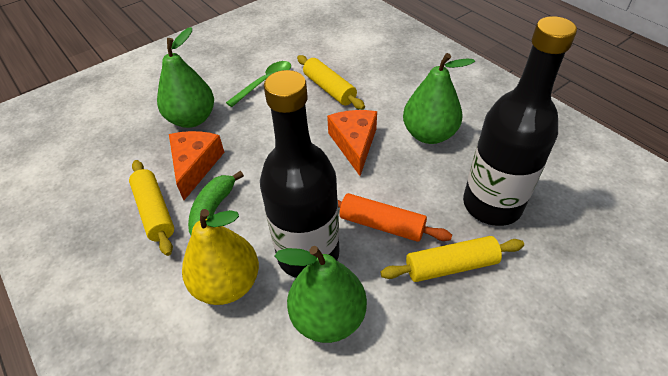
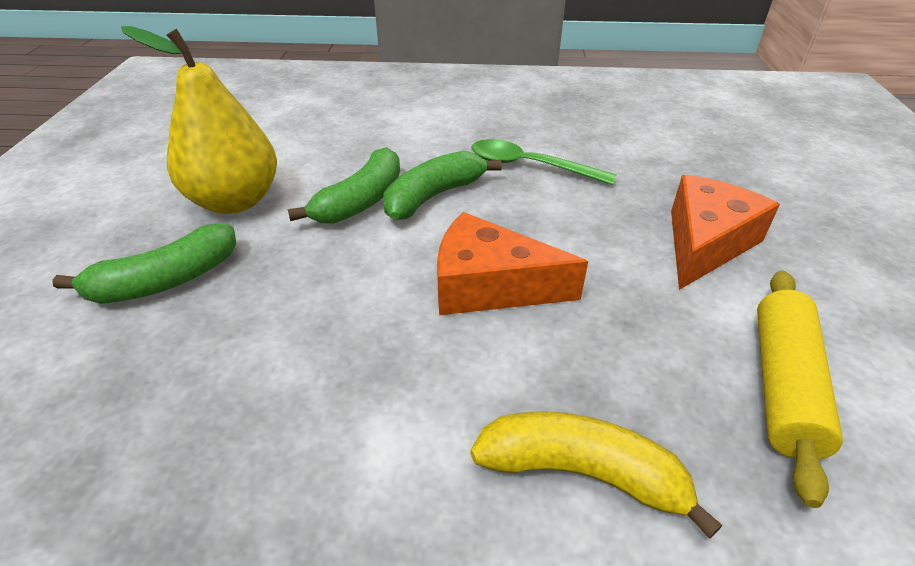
black bottle: [260,70,339,278] [463,16,577,226] = 2 -> none = 0
green banana: [188,171,244,235] = 1 -> [52,224,237,304] [288,147,400,224] [383,151,502,220] = 3
green pear: [157,27,214,128] [274,246,367,343] [403,53,475,144] = 3 -> none = 0
orange rolling pin: [338,193,452,242] = 1 -> none = 0
yellow banana: none = 0 -> [470,411,722,538] = 1
yellow rolling pin: [129,160,174,256] [297,55,365,110] [380,236,524,282] = 3 -> [757,271,843,508] = 1

